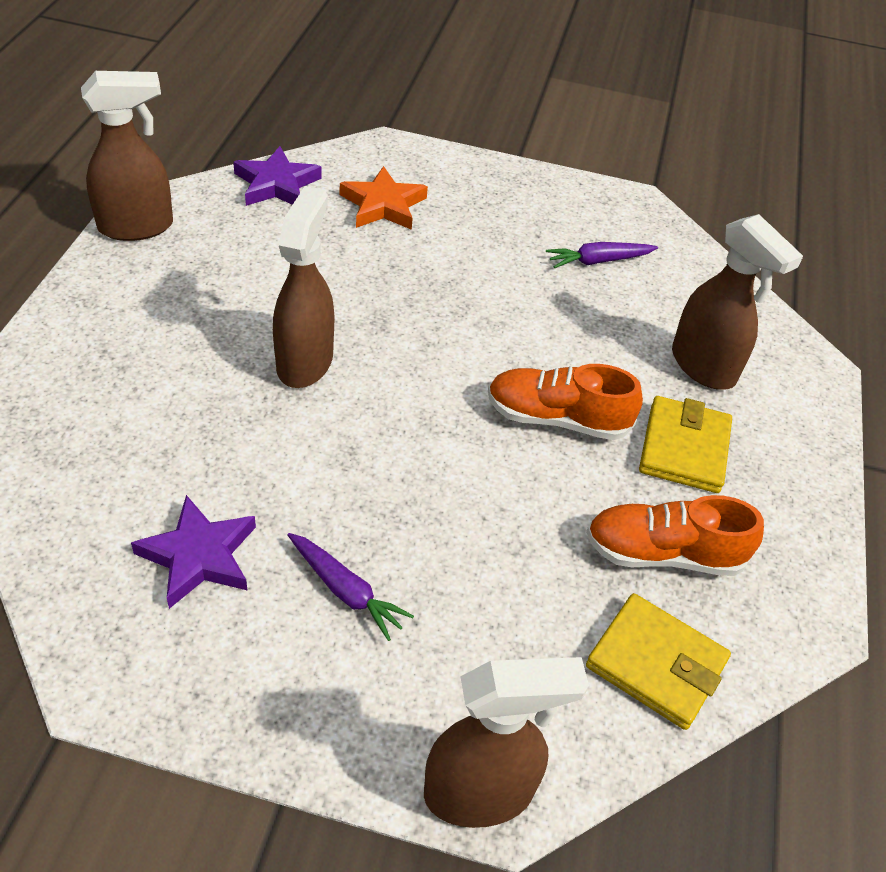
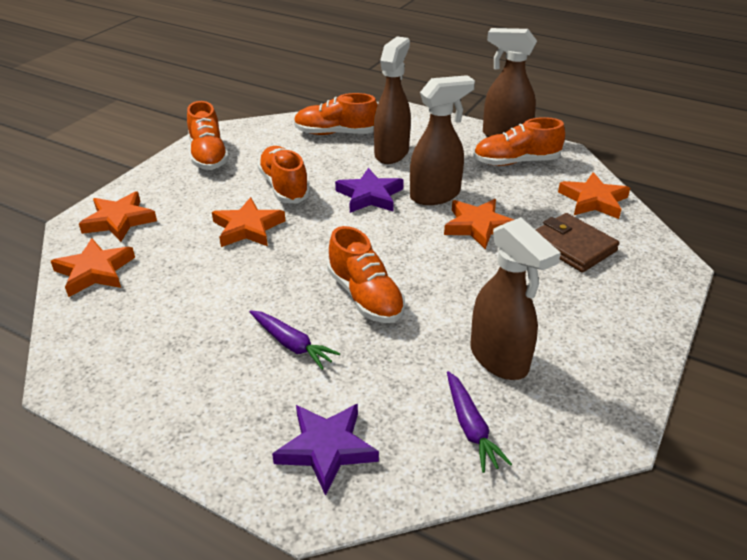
brown wallet: none = 0 -> [536,213,620,273] = 1
orange shoe: [488,364,643,440] [586,495,764,576] = 2 -> [187,101,229,170] [257,146,310,204] [294,93,378,135] [327,226,405,323] [473,117,565,166] = 5
orange star: [340,166,428,230] = 1 -> [51,238,135,297] [79,191,157,242] [212,197,285,247] [444,199,514,249] [558,172,630,219] = 5
yellow wallet: [586,593,731,730] [639,396,732,493] = 2 -> none = 0

